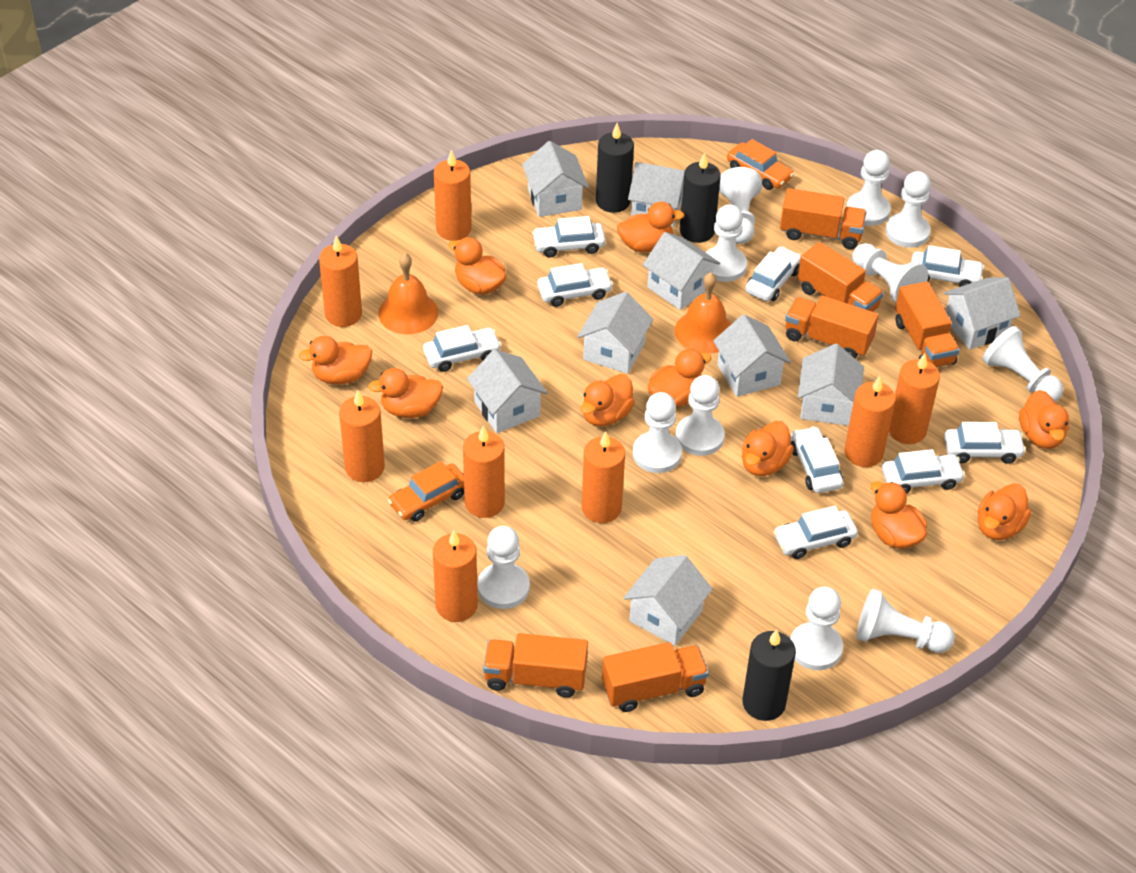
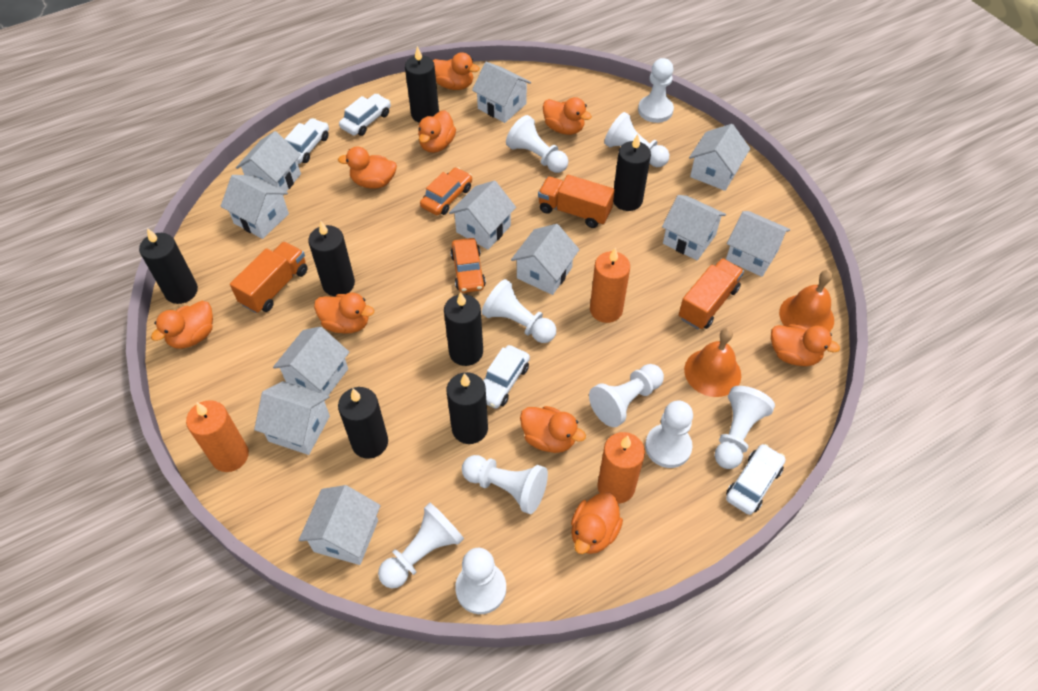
black candle: [596,123,634,213] [680,152,721,243] [742,629,796,721] = 3 -> [139,228,198,304] [308,221,355,296] [338,387,388,459] [405,46,439,123] [444,292,483,366] [447,372,488,444] [613,134,651,211] = 7
orange candle: [319,236,362,327] [339,390,385,482] [433,530,478,622] [434,150,472,241] [463,426,505,518] [582,431,625,523] [845,376,896,467] [889,353,940,444] = 8 -> [186,400,249,472] [590,248,630,323] [597,432,645,504] = 3
orange duck: [299,336,372,385] [368,368,443,418] [449,237,506,295] [581,374,635,426] [617,202,684,252] [648,349,711,407] [742,421,794,476] [871,481,927,549] [978,483,1031,540] [1019,390,1069,449] = 10 -> [151,301,213,349] [314,292,374,334] [338,147,397,189] [418,110,456,153] [433,52,480,90] [520,406,586,453] [543,97,592,135] [571,492,623,554] [771,324,840,366] = 9
orange truck: [483,633,588,698] [602,642,709,712] [780,188,867,249] [785,295,879,359] [798,242,884,312] [895,281,960,367] = 6 -> [230,241,308,313] [538,175,615,228] [679,258,744,329] = 3
white car: [423,325,501,372] [532,216,606,258] [537,263,613,307] [745,246,801,301] [773,506,858,559] [791,426,843,493] [882,449,965,494] [911,245,984,287] [944,422,1026,464] = 9 -> [285,118,329,164] [339,94,391,136] [483,345,530,409] [726,444,786,515] = 4
white house: [467,349,548,433] [522,141,589,217] [578,292,653,374] [624,555,713,646] [628,162,685,228] [643,232,720,310] [713,314,791,397] [798,344,864,426] [944,277,1020,350] = 9 -> [220,175,289,239] [236,131,301,195] [254,381,330,455] [273,326,349,396] [299,485,381,565] [449,181,516,250] [472,62,531,123] [511,224,580,295] [662,195,726,260] [689,124,750,191] [726,211,790,277] = 11
white pawn: [478,526,530,609] [633,392,682,473] [676,375,725,456] [705,204,747,282] [719,167,762,244] [790,587,843,670] [846,150,891,226] [852,243,928,303] [856,588,955,653] [885,171,931,248] [982,326,1063,402] = 11 -> [378,503,464,589] [455,548,506,614] [462,455,548,514] [482,279,556,343] [506,115,568,173] [589,364,664,427] [604,112,669,167] [638,58,674,123] [645,401,693,468] [715,386,775,469] = 10

